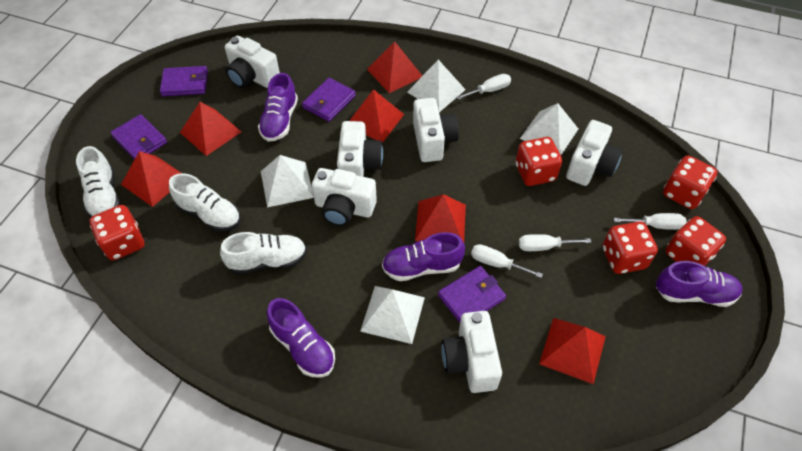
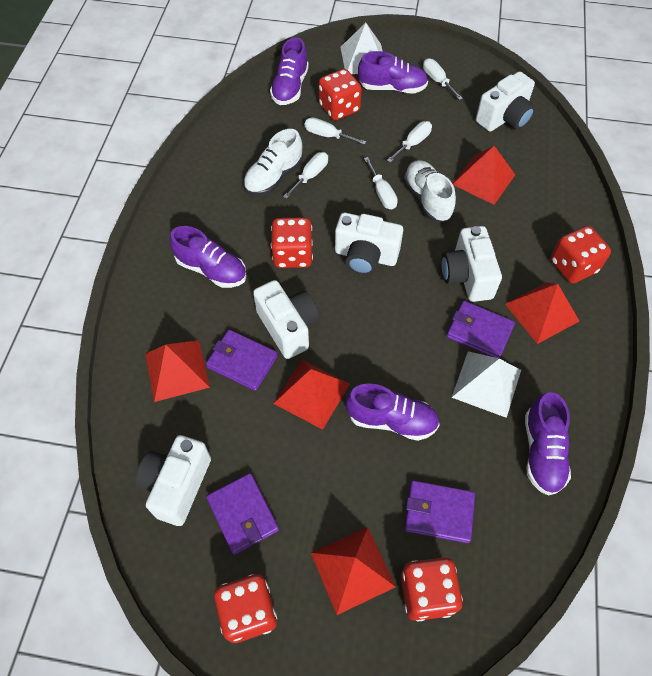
purple shoe: [258,73,298,142] [267,298,335,378] [382,232,465,281] [656,261,742,307] = 4 -> [170,226,247,288] [270,37,309,105] [346,383,440,441] [358,51,428,94] [525,392,571,496] = 5
red pyramid: [121,151,181,207] [180,102,241,156] [350,89,404,143] [367,41,422,93] [415,194,466,242] [539,318,606,384] = 6 -> [145,340,210,402] [273,360,350,430] [311,527,396,615] [453,146,515,205] [505,282,579,344] = 5
white camera: [225,36,280,88] [312,168,377,226] [337,121,383,177] [413,98,459,162] [441,311,502,393] [566,120,623,186] = 6 -> [135,435,211,526] [253,280,319,359] [335,213,403,275] [441,226,502,302] [476,71,535,132] = 5
white pyramid: [261,155,314,207] [360,286,425,344] [407,60,466,112] [520,103,578,155] = 4 -> [341,23,383,74] [452,351,521,418] = 2
white screwdriver: [456,74,511,100] [471,244,543,278] [519,234,591,251] [614,213,686,230] = 4 -> [283,152,328,199] [305,117,366,145] [364,157,398,209] [387,121,432,163] [423,58,463,100] = 5
white shoe: [76,146,120,218] [169,173,240,232] [220,232,307,275] = 3 -> [243,129,303,196] [403,160,456,222] = 2

